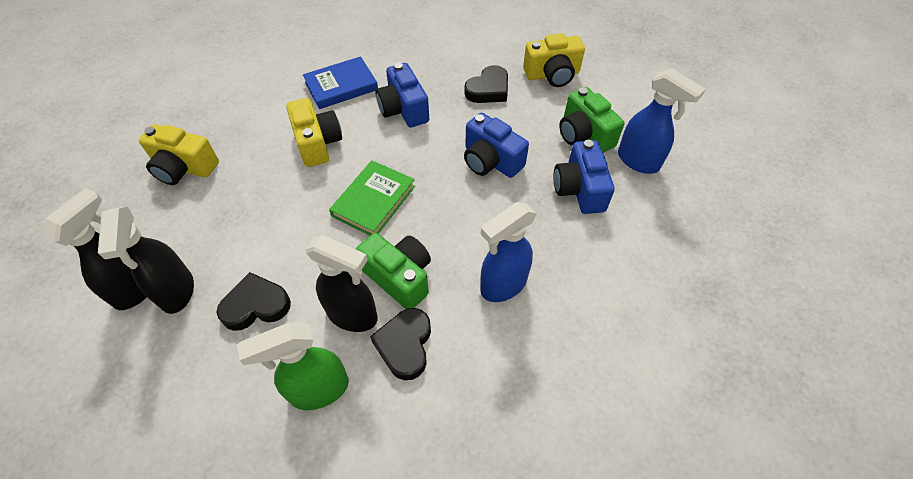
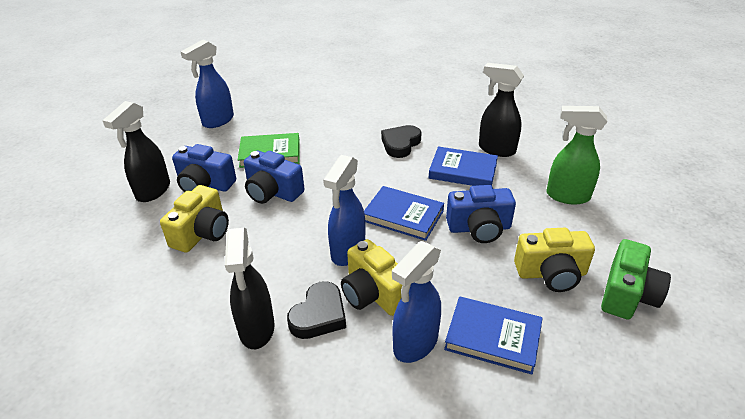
black heart: [216,272,291,331] [370,308,431,380] [464,65,508,103] = 3 -> [287,281,346,339] [381,125,421,158] = 2
blue book: [303,56,378,109] = 1 -> [364,186,444,241] [429,146,498,186] [444,296,543,375] = 3
blue spray bottle: [480,202,537,302] [618,68,705,174] = 2 -> [181,40,234,128] [323,155,365,266] [392,241,441,363] = 3
green camera: [356,233,431,309] [559,87,624,153] = 2 -> [601,239,671,320] = 1

